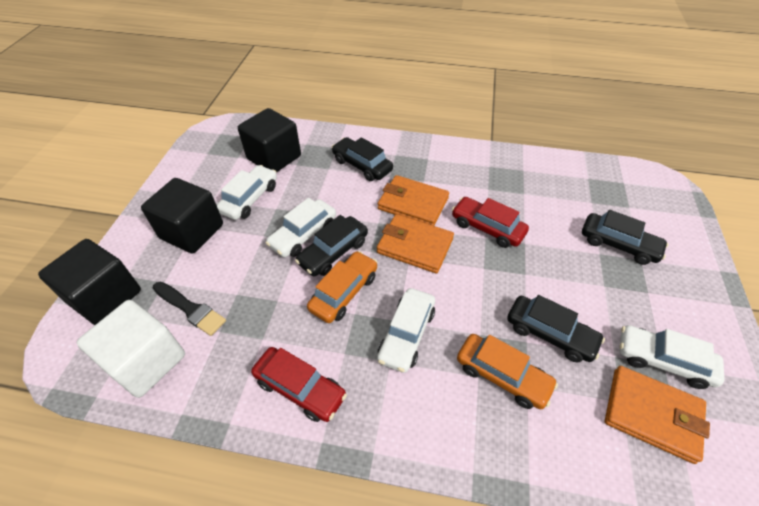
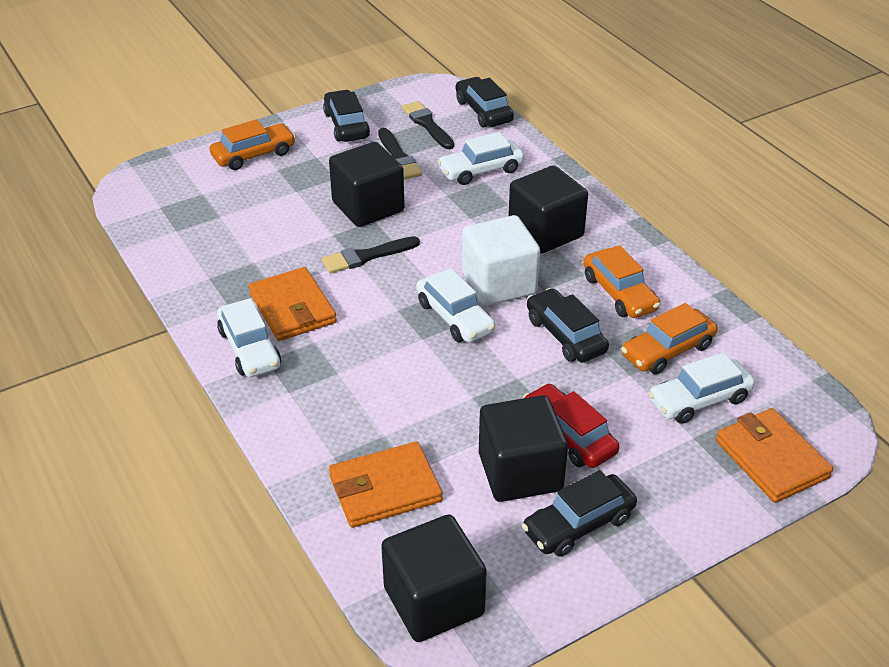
black brush: [153,282,226,336] = 1 -> [322,236,420,273] [378,128,422,180] [402,101,454,149] = 3
black cube: [38,239,141,325] [141,178,223,253] [238,108,301,172] = 3 -> [329,142,404,227] [381,515,487,642] [479,395,568,502] [508,165,588,254] = 4
orange car: [307,251,378,323] [457,334,558,409] = 2 -> [210,119,296,170] [583,245,660,318] [621,303,718,374] = 3
red car: [251,347,347,422] [452,197,529,248] = 2 -> [523,383,619,468] = 1

